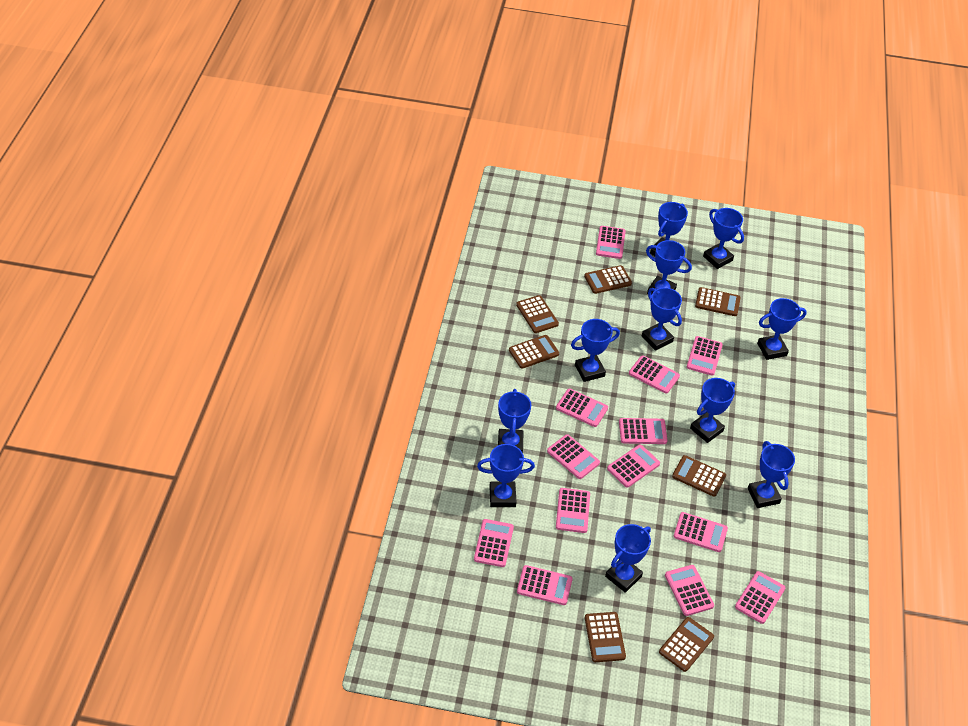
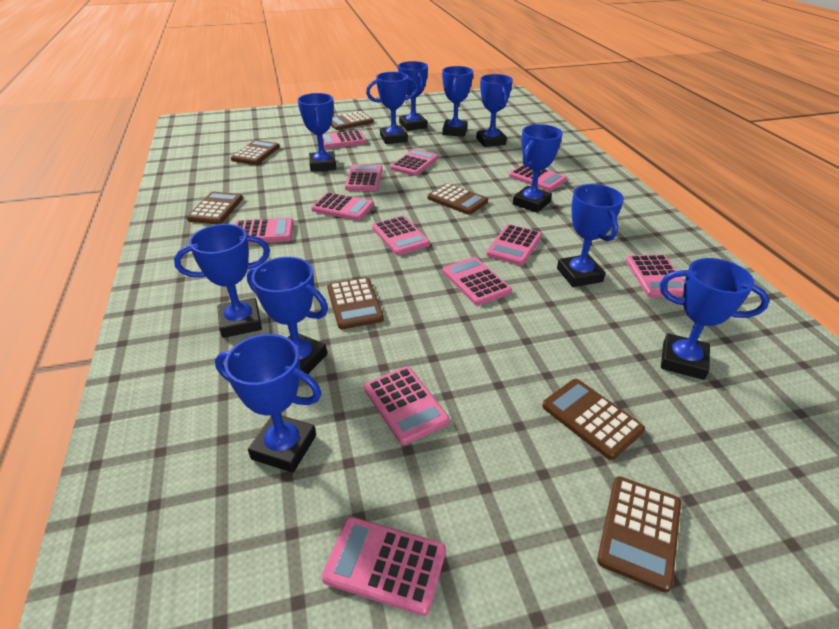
pink calculator: [474,519,514,567] [517,565,573,605] [547,434,600,479] [556,388,608,427] [556,488,590,533] [596,226,626,259] [607,444,660,488] [619,418,668,444] [629,355,680,394] [665,565,714,616] [674,512,728,552] [687,336,723,376] [735,571,785,624] = 13 -> [234,218,294,243] [311,192,374,221] [322,130,366,149] [322,517,446,616] [345,164,382,191] [364,367,450,445] [372,216,430,255] [390,149,439,176] [443,257,512,306] [486,224,542,265] [509,164,567,191] [626,254,685,298] = 12

